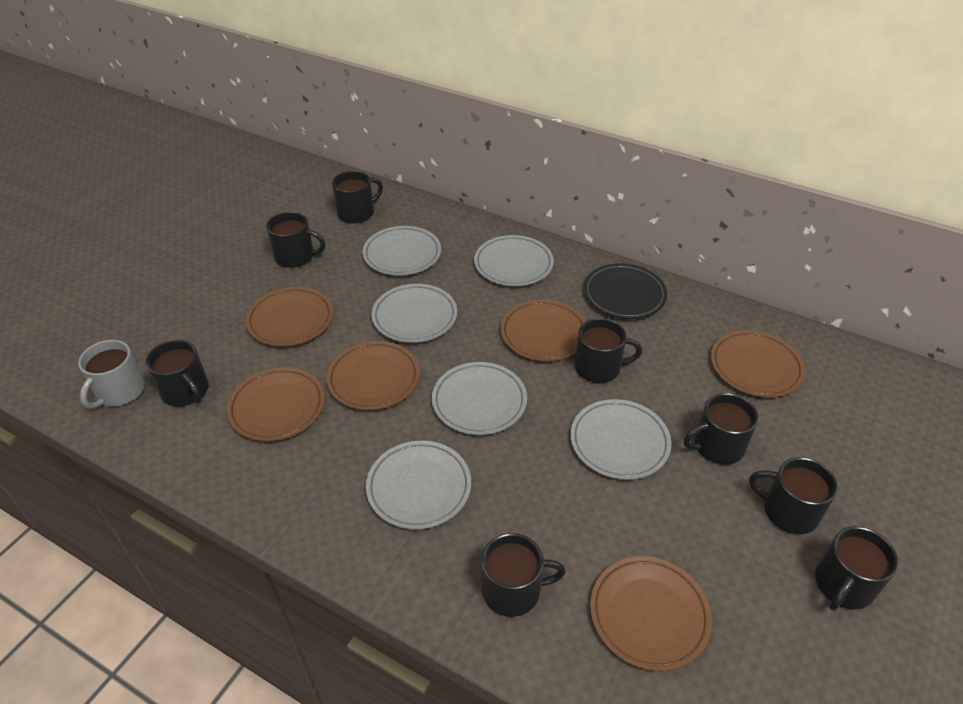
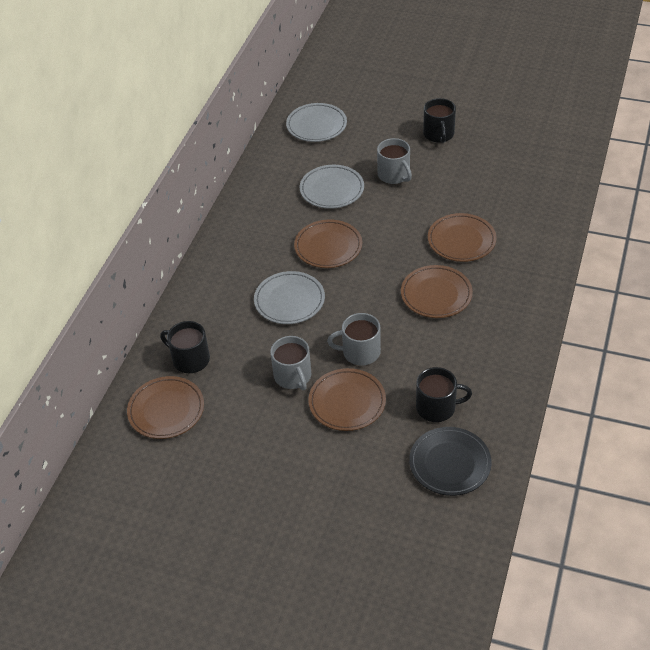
black mug: [145,340,209,406] [266,212,326,268] [332,171,383,224] [482,533,566,617] [574,318,642,383] [684,393,758,465] [749,457,838,534] [815,526,898,611] = 8 -> [160,321,210,373] [416,367,472,422] [423,98,456,143] = 3
brown plate: [227,367,325,441] [246,287,333,347] [326,341,420,410] [500,300,586,361] [590,556,712,671] [711,330,805,398] = 6 -> [127,376,204,439] [294,219,362,268] [308,368,386,431] [401,265,473,318] [428,213,497,262] = 5
grey mug: [78,340,145,409] = 1 -> [270,336,311,390] [327,313,381,365] [377,138,412,184] = 3
grey plate: [362,226,441,276] [366,441,471,529] [372,284,457,343] [432,362,527,435] [474,235,554,286] [570,399,671,480] = 6 -> [254,271,325,324] [286,103,347,142] [300,165,364,209] = 3

